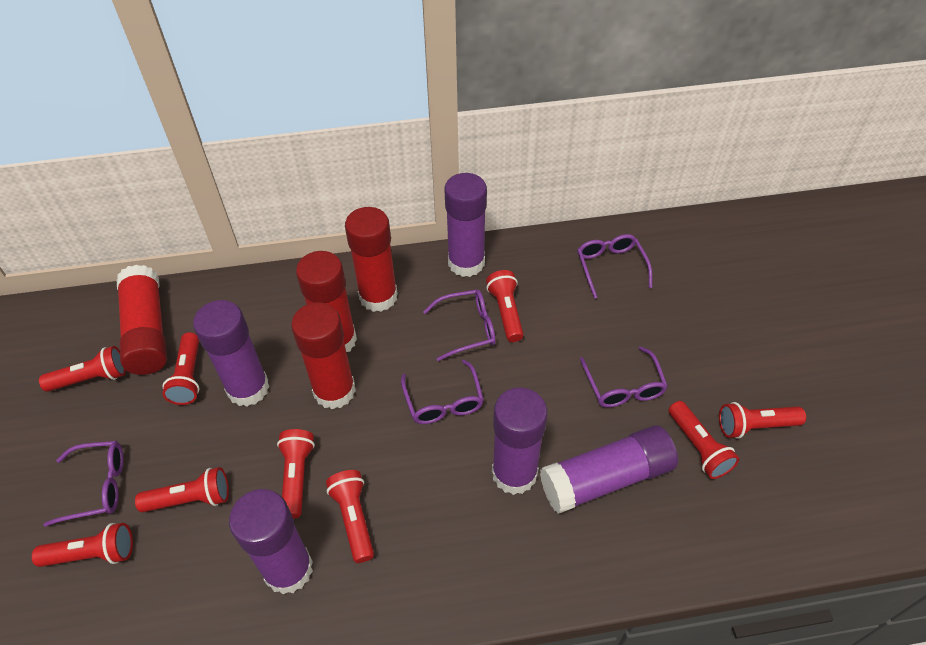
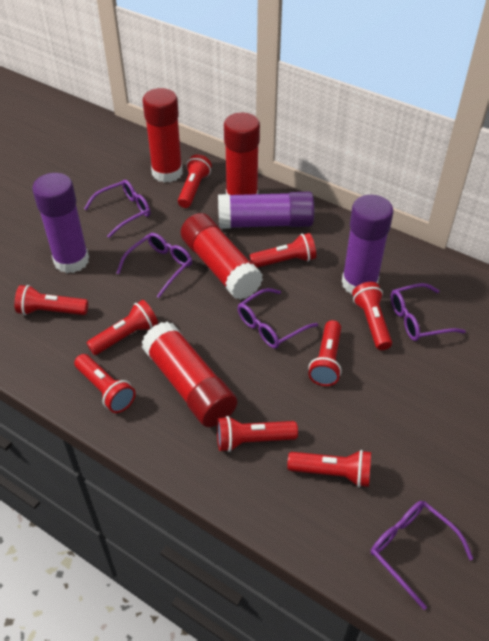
purple glue stick: [193,300,270,407] [229,489,313,595] [444,173,487,277] [492,387,547,495] [540,425,678,514] = 5 -> [32,173,89,273] [218,192,314,229] [342,195,393,295] = 3

